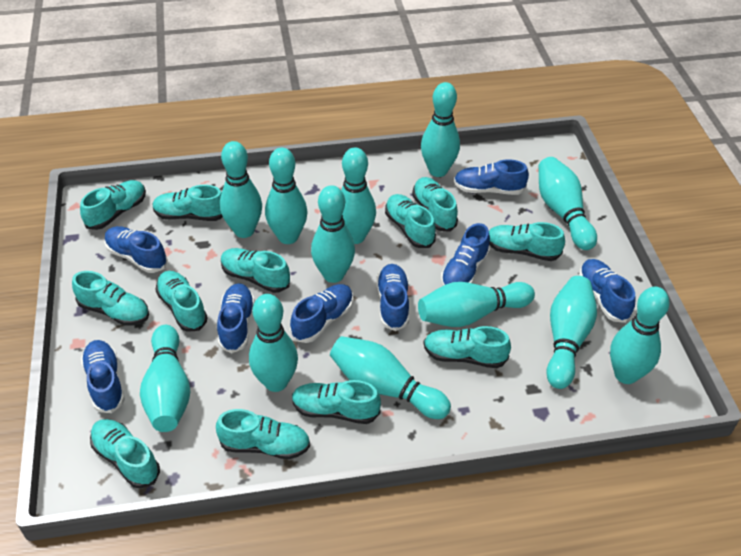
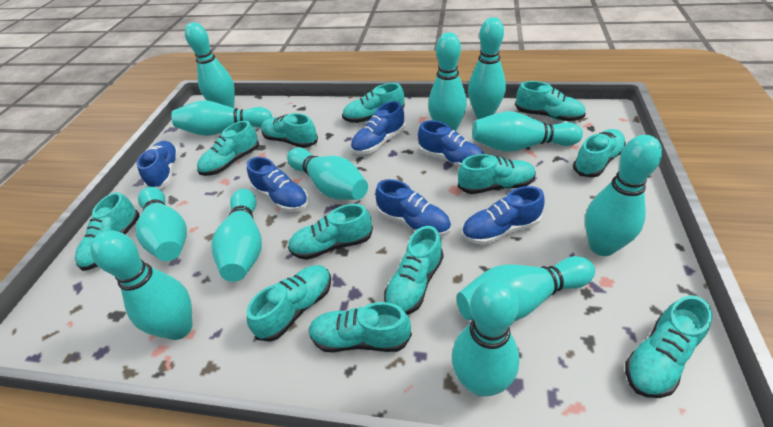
blue shoe: [81,340,125,413] [104,226,168,273] [217,283,255,353] [290,284,353,343] [376,264,409,331] [441,223,490,286] [454,159,529,195] [579,259,635,323] = 8 -> [136,141,179,189] [247,157,309,212] [351,101,406,154] [375,179,451,237] [418,120,484,167] [462,186,545,245] = 6

